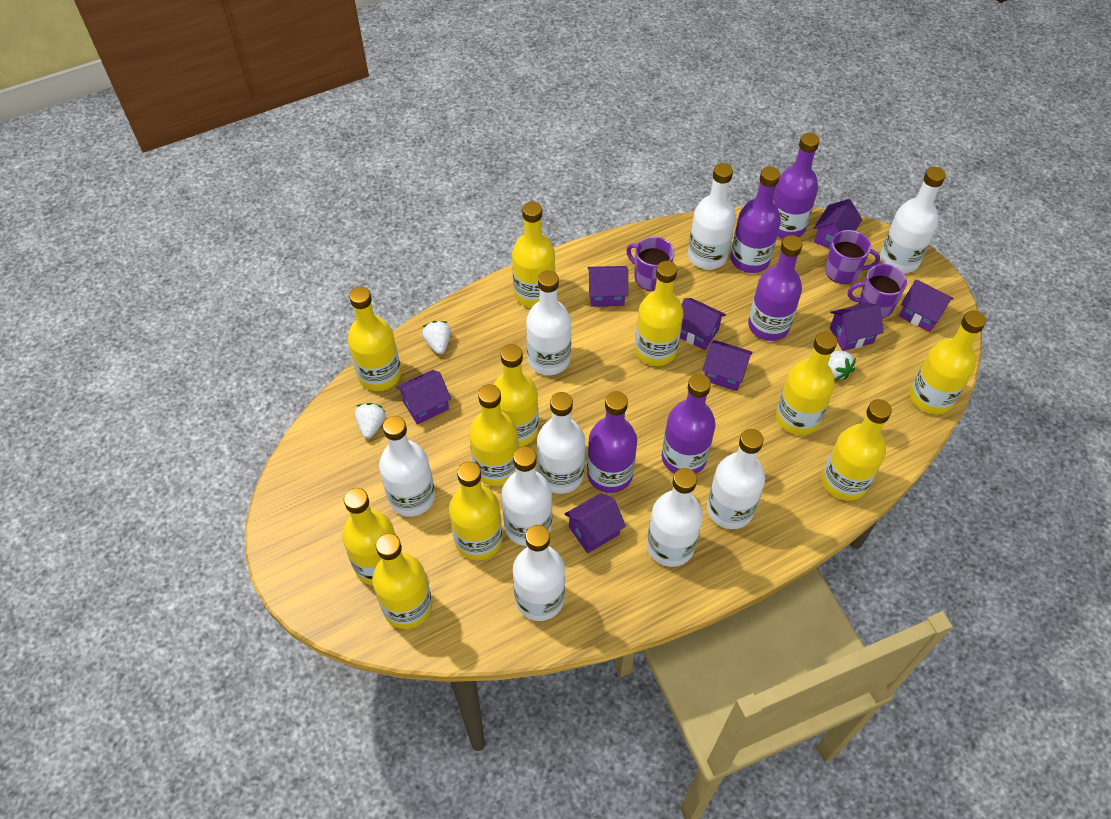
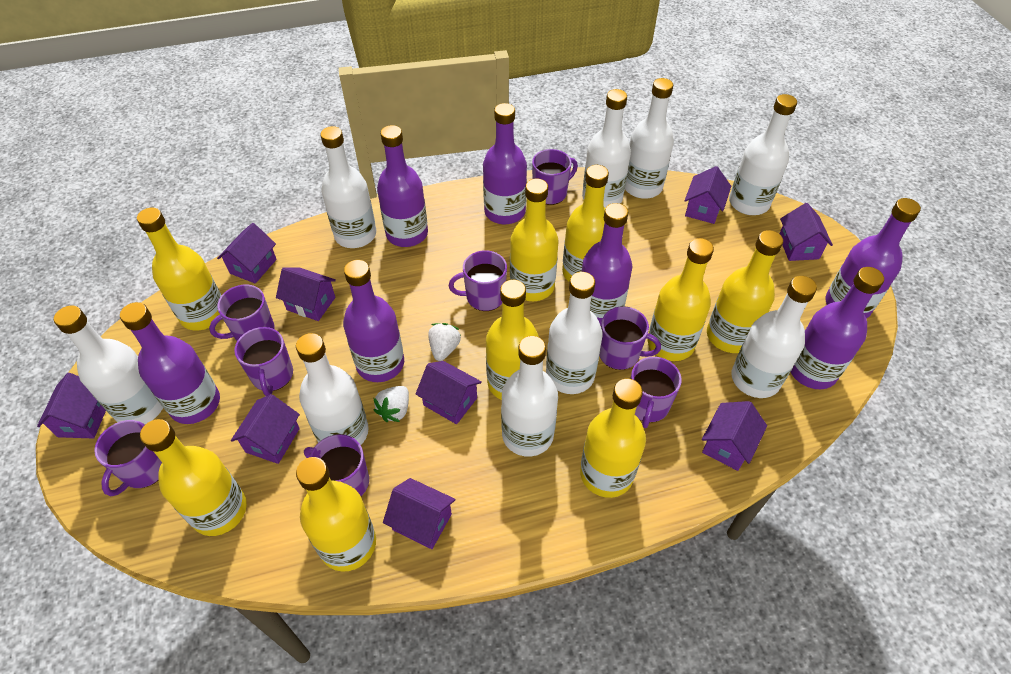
purple bottle: [587,391,637,493] [662,374,715,474] [730,167,781,273] [748,235,803,341] [773,133,820,239] = 5 -> [120,302,220,424] [343,260,404,382] [377,125,428,247] [483,103,527,224] [582,203,632,326] [791,267,884,389] [825,198,921,319] = 7
purple house: [396,370,451,424] [564,493,626,553] [587,266,628,307] [680,298,726,350] [702,340,753,391] [814,199,862,249] [830,303,884,351] [899,280,954,332] = 8 -> [37,373,106,439] [217,223,277,284] [231,394,300,464] [276,267,336,321] [383,478,455,549] [416,361,482,424] [685,166,731,224] [702,401,767,471] [779,203,833,261] = 9
purple mug: [626,237,674,291] [825,230,880,284] [848,264,907,319] = 3 -> [94,420,162,496] [209,285,275,341] [234,327,293,396] [304,434,369,496] [449,250,507,311] [532,149,578,205] [599,306,661,370] [630,357,682,428] = 8
white strawberry: [355,403,385,439] [422,321,451,354] [828,350,856,380] = 3 -> [373,386,409,422] [428,323,461,361] = 2
yellow bottle: [342,488,396,585] [348,287,401,391] [372,533,432,629] [449,461,503,561] [469,384,519,486] [493,344,539,447] [512,202,555,308] [635,261,683,366] [776,332,837,435] [822,399,892,501] [910,310,986,414] = 11 -> [137,208,221,330] [140,419,247,536] [296,457,376,572] [486,280,539,400] [510,178,559,301] [562,165,609,282] [580,379,646,498] [648,238,714,361] [707,230,783,353] = 9

